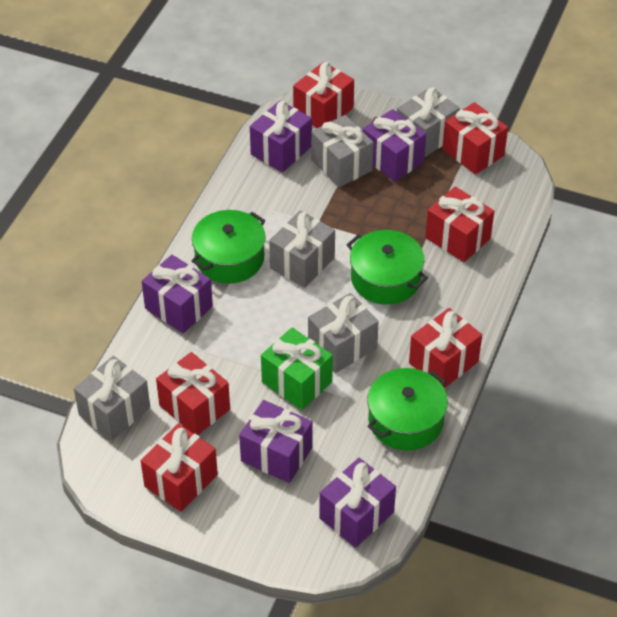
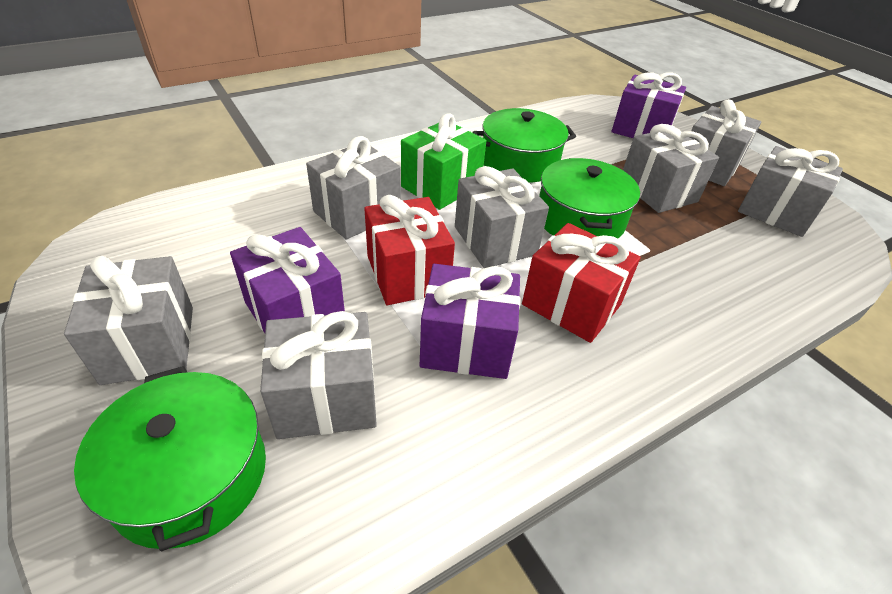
grey gift: [74,356,150,441] [269,211,335,288] [308,293,379,373] [311,115,374,187] [397,87,460,158] = 5 -> [64,256,193,385] [260,311,377,439] [306,136,401,240] [455,166,549,268] [623,124,719,213] [690,99,761,186] [738,146,843,237] = 7
purple gift: [142,255,213,333] [239,400,312,483] [250,100,312,173] [319,458,396,548] [363,109,426,182] = 5 -> [230,227,345,333] [420,264,521,379] [612,72,686,138] = 3
red gift: [141,424,218,512] [156,352,230,435] [293,62,354,128] [409,308,482,388] [425,186,494,262] [442,102,508,174] = 6 -> [364,195,455,305] [522,223,641,343] = 2

